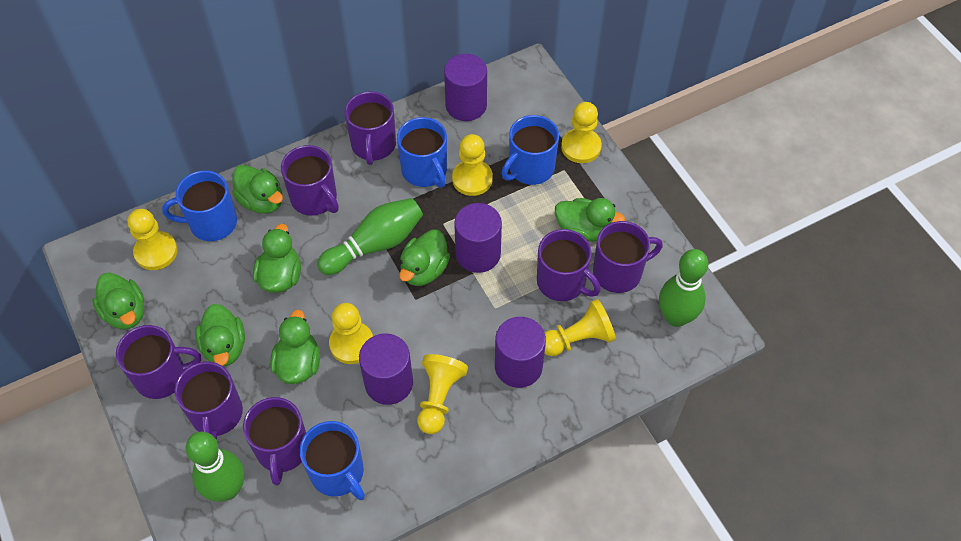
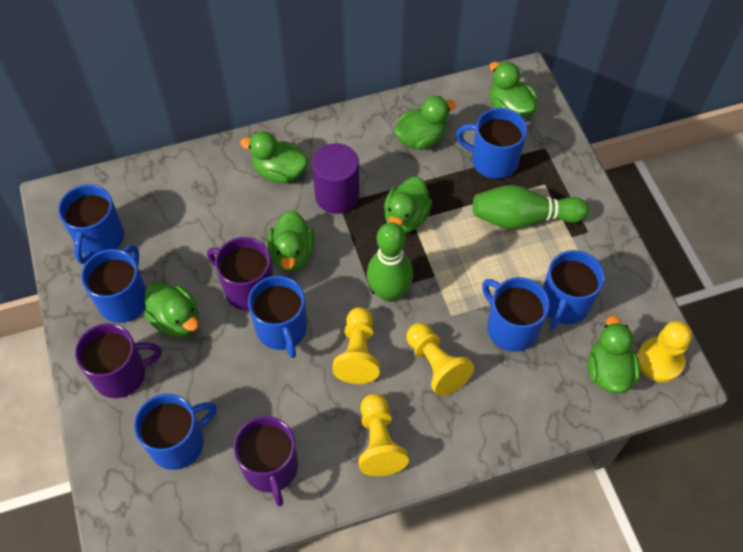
blue mug: [162,170,237,241] [300,421,365,500] [397,117,447,188] [501,115,559,185] = 4 -> [58,184,124,264] [81,245,146,323] [134,394,217,470] [248,276,307,358] [456,108,527,179] [482,277,549,352] [543,250,605,329] = 7
green bowling pin: [185,432,244,502] [317,198,423,275] [659,249,708,327] = 3 -> [367,222,413,302] [473,185,589,229] = 2
purple cylinder: [359,333,413,405] [444,54,487,121] [454,203,502,273] [495,317,546,388] = 4 -> [312,143,360,214] = 1
purple mug: [116,325,201,399] [174,362,243,440] [243,397,306,486] [281,145,339,216] [345,91,396,165] [537,229,601,301] [593,221,663,293] = 7 -> [75,323,162,398] [207,237,273,311] [233,416,298,507] = 3
yellow pawn: [128,209,178,270] [329,303,373,364] [417,354,468,434] [452,134,493,196] [544,299,616,356] [561,102,602,163] = 6 -> [332,307,380,384] [359,394,409,476] [406,323,474,396] [637,321,692,382] = 4

